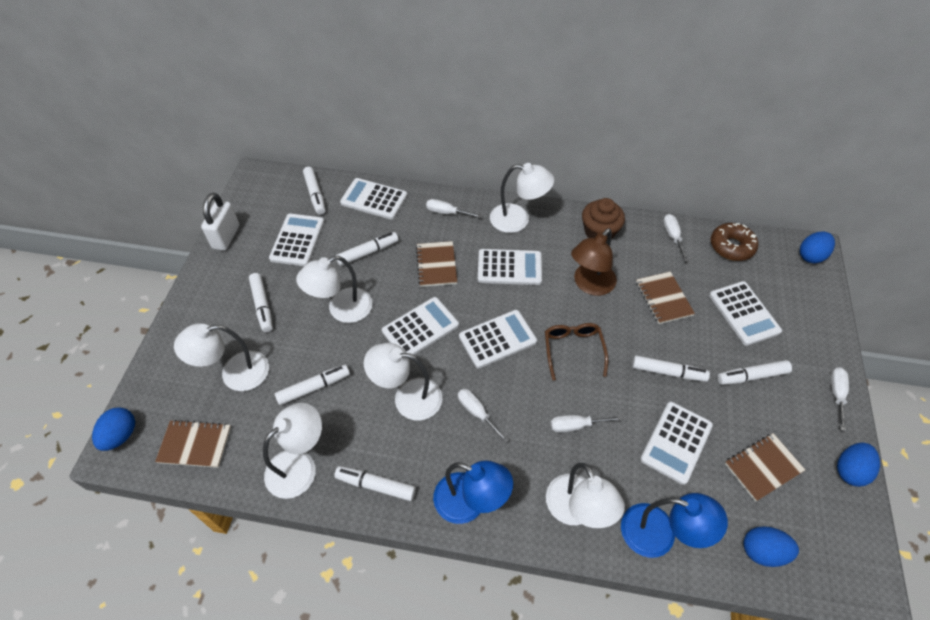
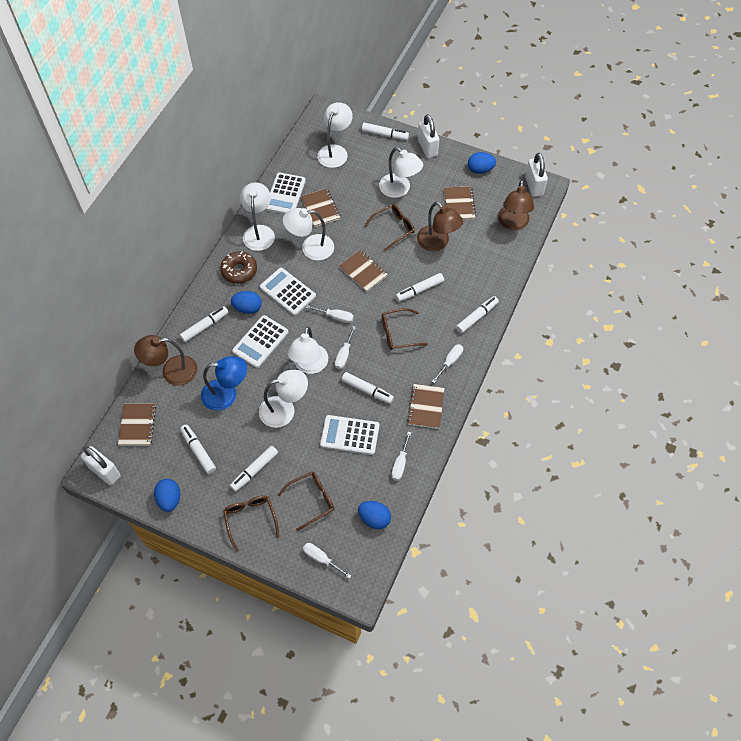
blue lamp: [433,461,513,524] [621,493,728,558] = 2 -> [201,356,247,411] = 1
brown cupcake: [582,198,625,242] = 1 -> none = 0
brown glasses: [545,323,608,381] = 1 -> [223,495,279,551] [278,471,334,531] [364,204,415,251] [382,308,428,350] = 4
brown lamp: [571,228,617,296] = 1 -> [134,335,197,386] [417,201,463,251] [498,180,534,230] = 3
brown notebook: [155,420,231,468] [416,241,457,287] [636,271,695,324] [725,433,805,502] = 4 -> [118,404,156,446] [301,188,341,227] [339,250,388,292] [407,384,445,429] [444,186,476,220] = 5
white calculator: [269,214,324,266] [340,178,407,220] [382,297,459,355] [459,310,537,368] [478,249,542,285] [640,402,713,485] [709,281,782,346] = 7 -> [232,315,289,368] [260,268,316,316] [265,173,306,214] [320,415,379,455] = 4
white padlock: [201,193,240,251] = 1 -> [81,446,121,485] [418,114,439,158] [525,153,548,197] = 3

